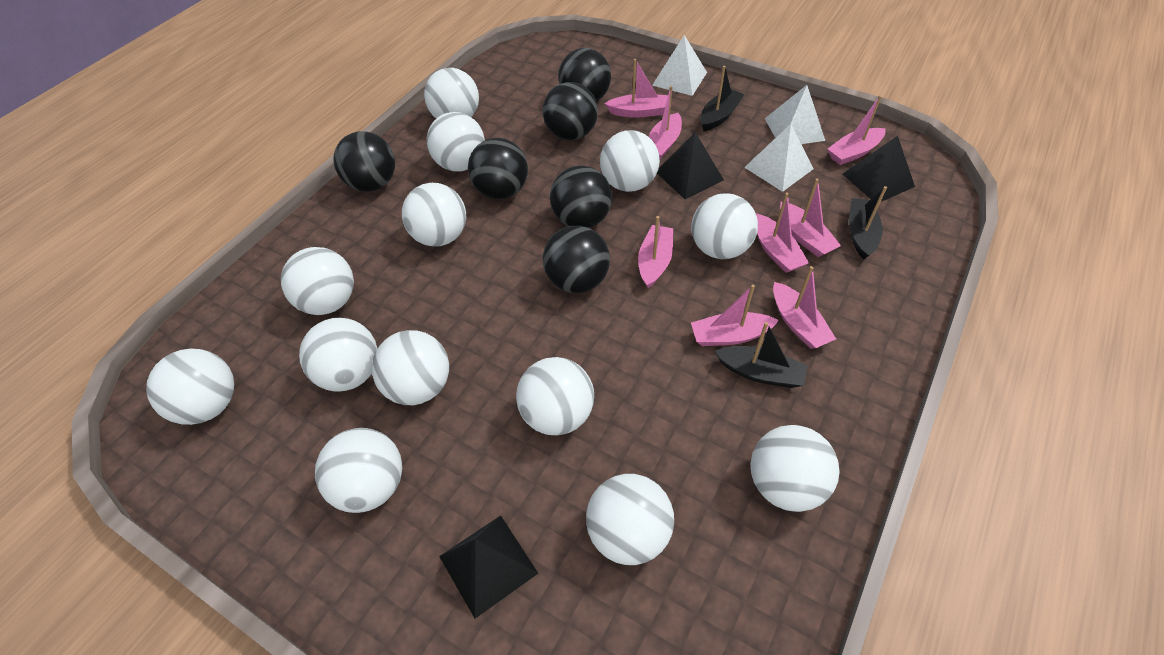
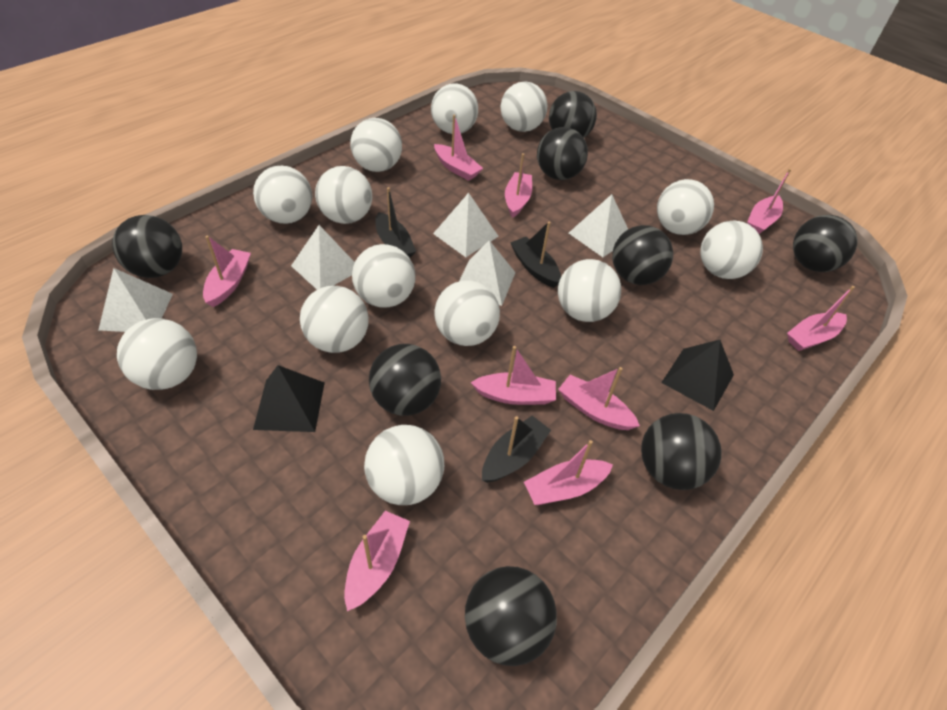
black ball: [334,131,395,191] [468,138,528,199] [543,82,598,140] [543,226,610,293] [550,165,612,228] [558,48,611,101] = 6 -> [112,215,182,278] [369,344,441,416] [465,566,557,666] [537,127,588,180] [549,91,597,138] [612,225,673,285] [641,413,722,490] [793,215,858,272] = 8
black pyramid: [439,515,538,619] [657,132,724,199] [842,136,915,202] = 3 -> [253,365,325,432] [661,340,734,411] = 2
pink boat: [605,59,668,118] [638,216,673,288] [648,86,682,159] [691,285,779,346] [756,193,809,273] [773,266,836,349] [780,178,841,257] [828,95,885,165] = 8 -> [203,236,251,307] [344,511,410,611] [434,115,483,181] [471,346,556,405] [505,153,532,218] [524,440,613,505] [558,367,640,430] [747,168,791,234] [787,286,855,351] = 9
white pyramid: [652,35,707,96] [744,124,814,192] [765,85,825,144] = 3 -> [99,268,173,332] [291,225,355,290] [433,193,499,257] [459,240,516,306] [569,194,628,257] = 5

